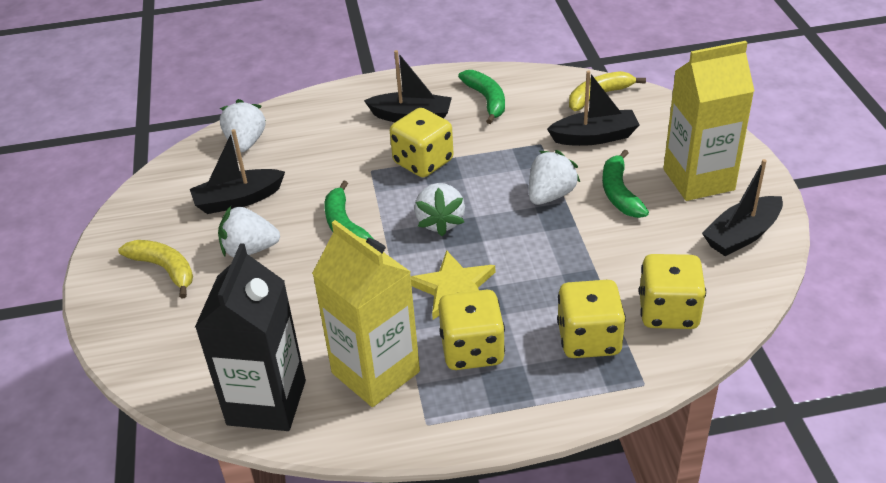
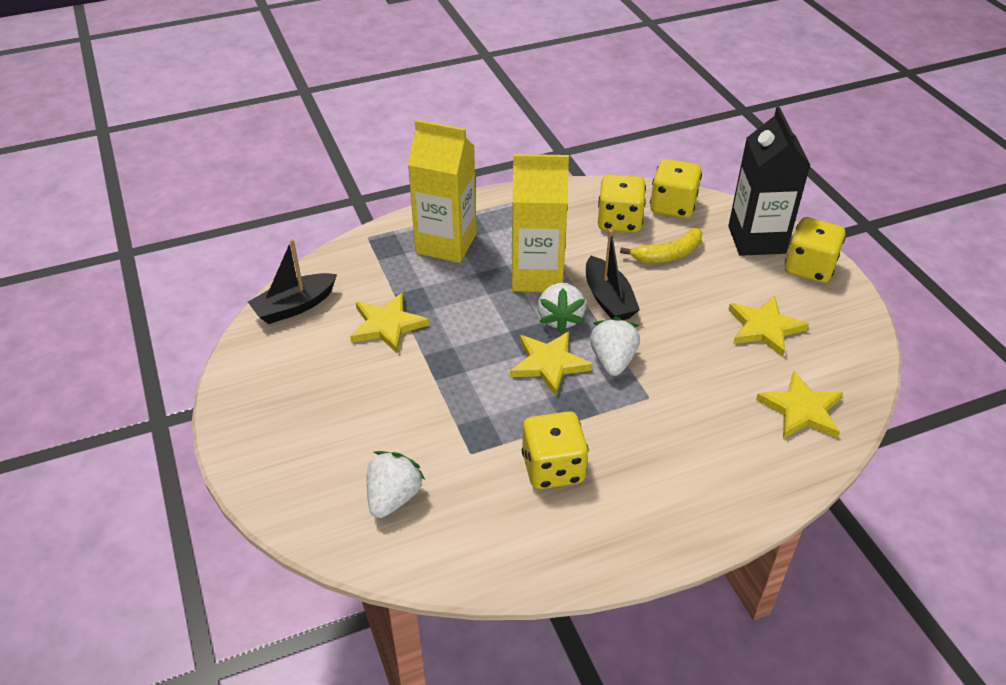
black boat: [190,129,285,214] [364,50,452,122] [547,70,639,146] [702,159,783,256] = 4 -> [248,239,337,324] [586,229,640,320] = 2
green banana: [324,180,373,240] [458,70,505,124] [602,150,649,218] = 3 -> none = 0
white strawberry: [218,206,280,257] [220,99,266,152] [414,183,465,236] [529,150,580,205] = 4 -> [367,451,425,518] [538,283,586,333] [590,317,640,376] = 3
yellow banana: [118,240,193,299] [569,71,646,111] = 2 -> [620,227,703,263] = 1
yellow star: [411,250,495,320] = 1 -> [350,292,429,353] [510,331,593,396] [729,296,809,357] [756,371,843,438] = 4

